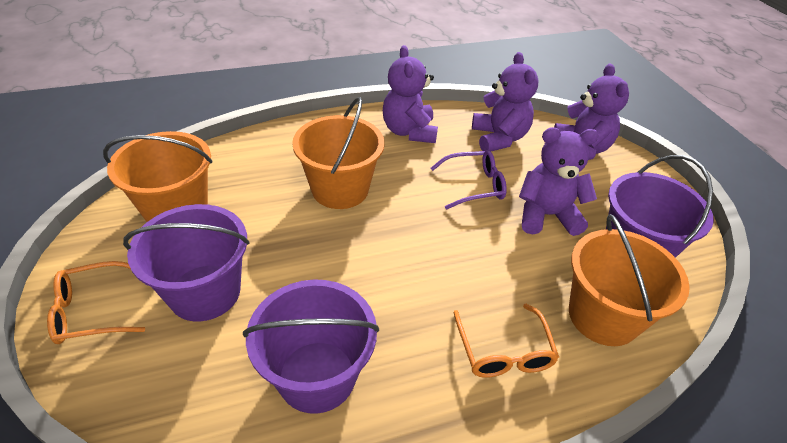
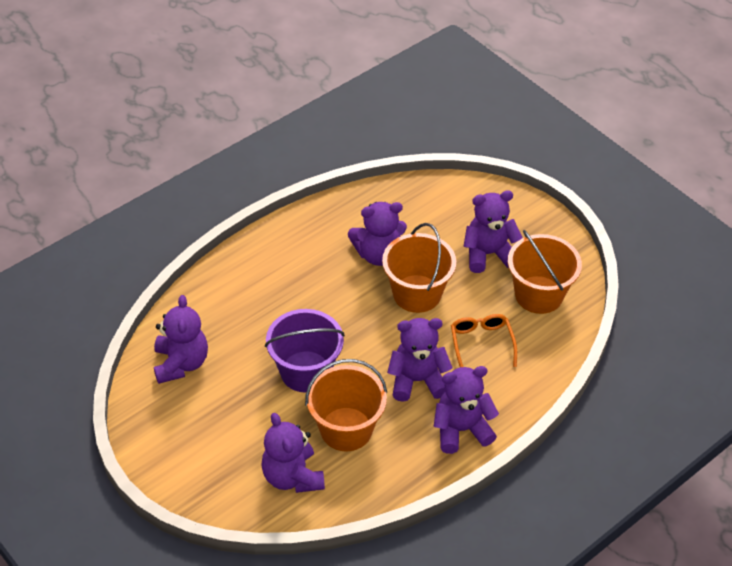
orange glasses: [47,261,145,344] [453,304,559,378] = 2 -> [451,314,517,367] = 1
purple bucket: [123,204,249,321] [243,279,379,414] [606,155,714,258] = 3 -> [265,309,345,392] = 1
purple glasses: [431,150,507,210] = 1 -> none = 0
purple teddy bear: [383,45,438,143] [472,52,539,151] [519,127,599,236] [554,64,629,160] = 4 -> [154,295,208,384] [261,413,325,493] [348,202,407,266] [387,318,452,402] [434,366,499,454] [463,191,523,273] = 6

